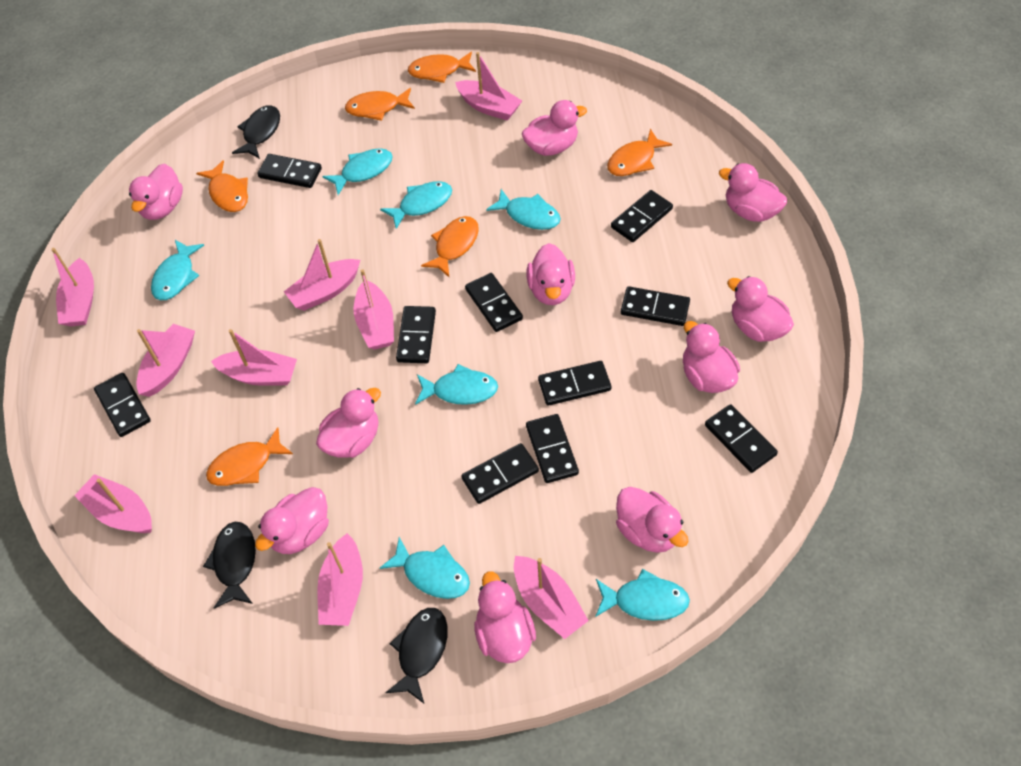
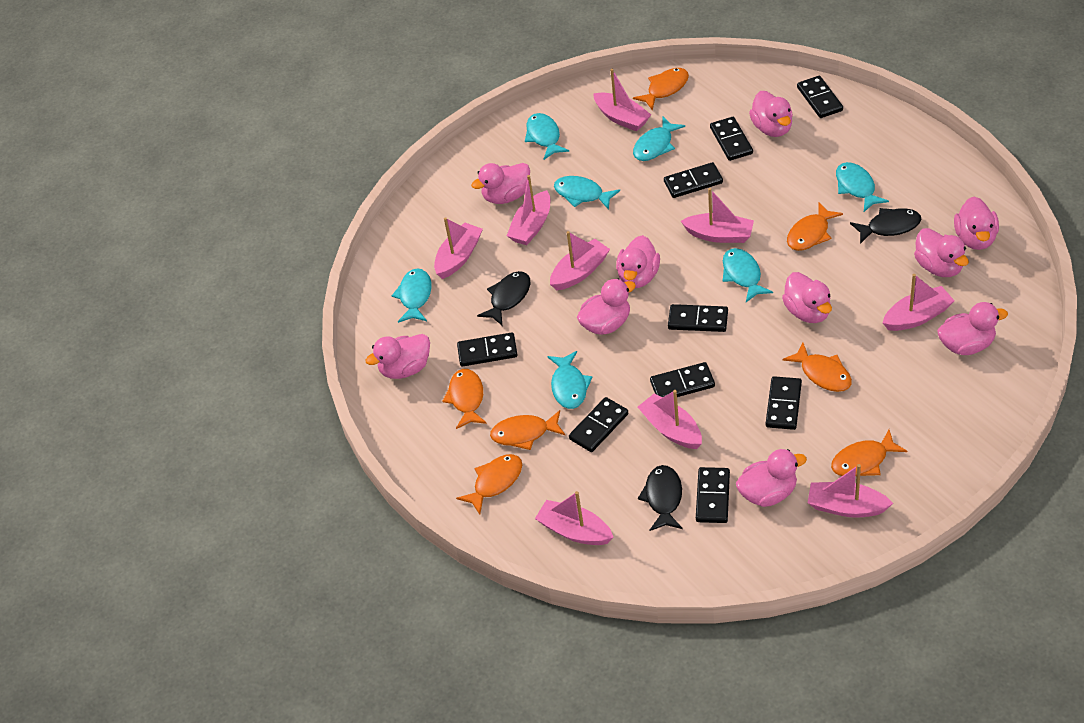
black domino: [94,373,151,437] [257,154,322,188] [396,306,436,363] [461,443,539,504] [465,273,523,332] [526,414,579,483] [538,361,611,406] [611,190,673,242] [621,286,690,326] [705,404,778,473] = 10 -> [457,332,517,367] [569,397,628,452] [650,362,715,398] [664,162,723,198] [668,304,728,332] [696,467,730,523] [710,117,753,161] [766,376,802,430] [797,76,843,118] = 9
orange fish: [196,160,248,212] [206,427,293,486] [345,88,415,121] [408,52,476,83] [421,216,479,277] [607,129,672,176] = 6 -> [442,369,487,429] [456,454,522,515] [490,410,566,450] [633,68,689,110] [782,342,852,392] [787,202,843,251] [831,430,907,476] = 7

